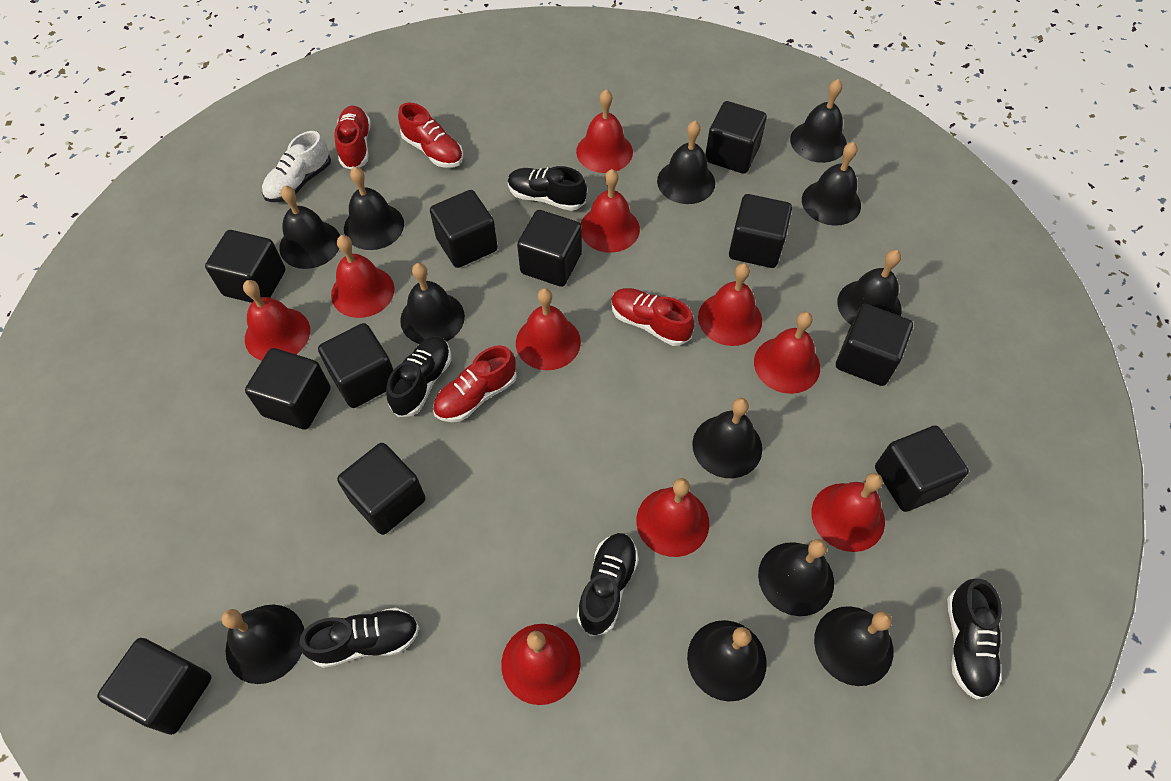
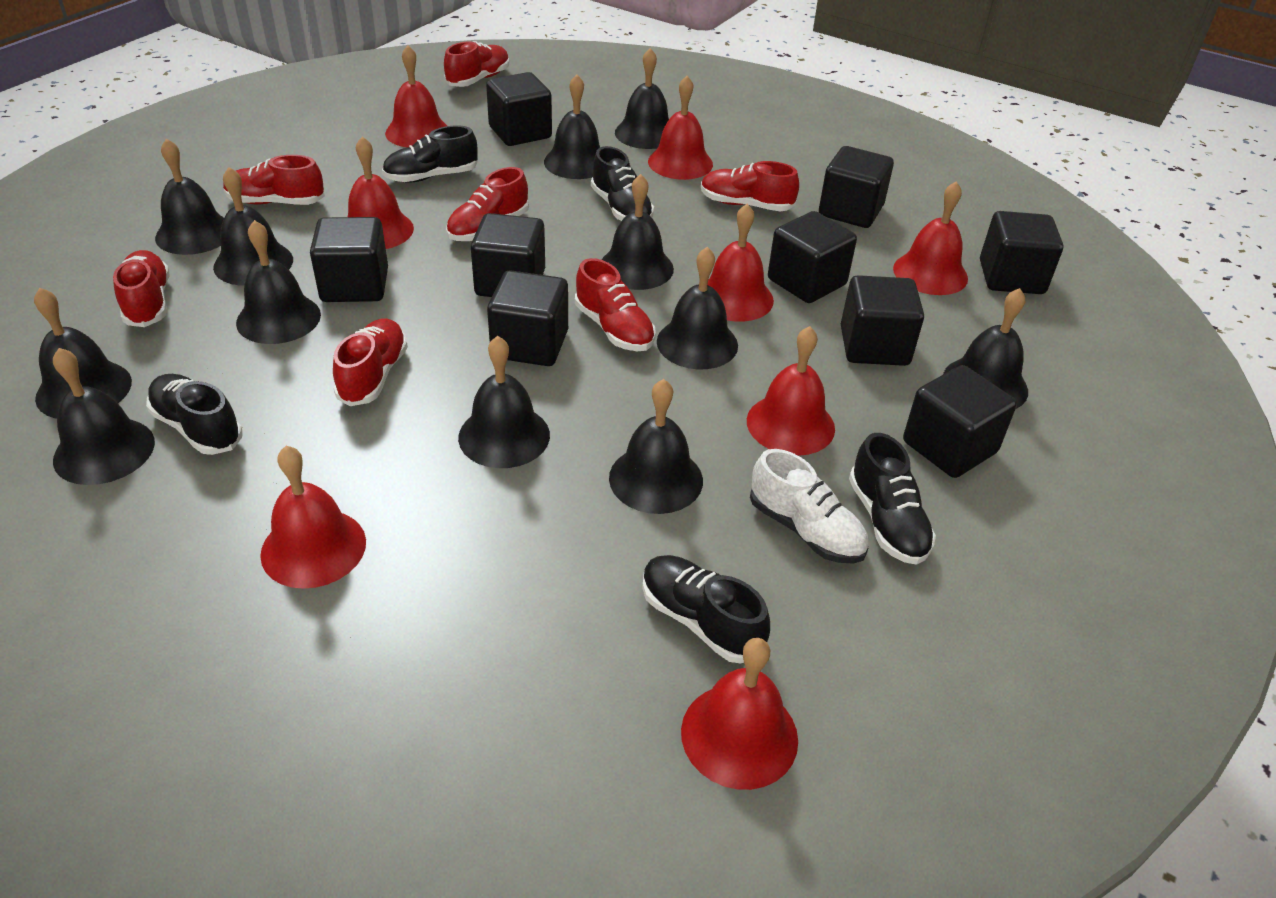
black cube: [97,638,212,735] [205,230,286,303] [245,348,331,430] [318,323,393,408] [337,443,426,535] [430,190,498,268] [517,210,582,287] [705,101,767,174] [729,194,792,268] [836,304,913,386] [875,425,969,512] = 11 -> [310,217,388,302] [471,213,545,297] [486,72,552,146] [487,270,568,366] [768,211,857,303] [819,146,894,228] [841,275,924,366] [903,365,1017,478] [980,211,1063,294] = 9
red bell: [243,280,310,361] [331,235,395,318] [501,624,581,705] [516,288,581,370] [576,89,633,173] [581,169,640,253] [636,478,709,557] [698,263,762,346] [754,312,820,394] [812,473,885,552] = 10 -> [260,446,366,589] [348,136,414,249] [385,45,447,147] [648,76,713,180] [681,638,798,790] [708,204,774,322] [747,326,835,456] [893,181,968,295] = 8
red shoe: [335,106,371,170] [398,102,463,168] [433,345,517,422] [611,288,695,346] = 4 -> [113,250,169,327] [223,155,325,205] [333,318,408,406] [444,41,509,87] [446,167,529,241] [575,258,656,351] [701,161,799,212] = 7

